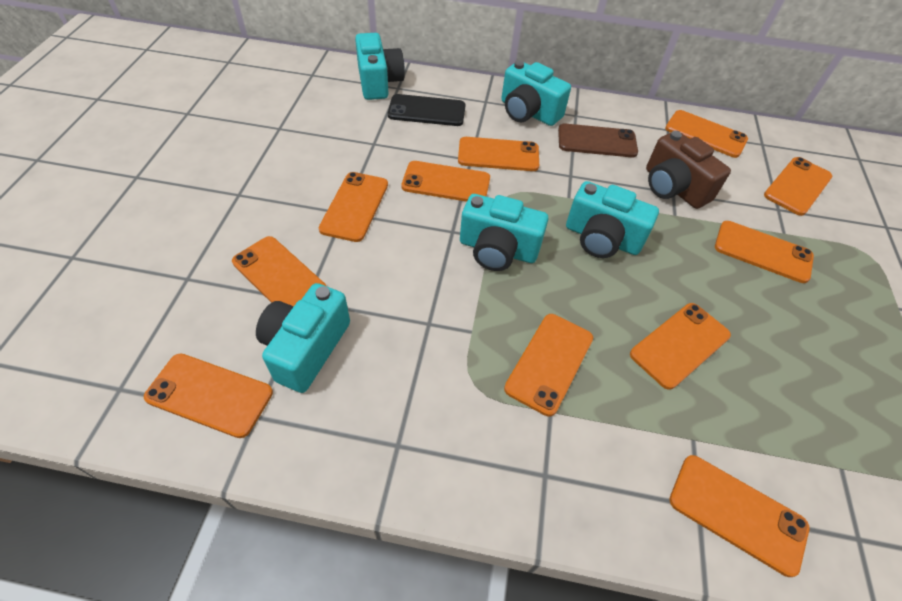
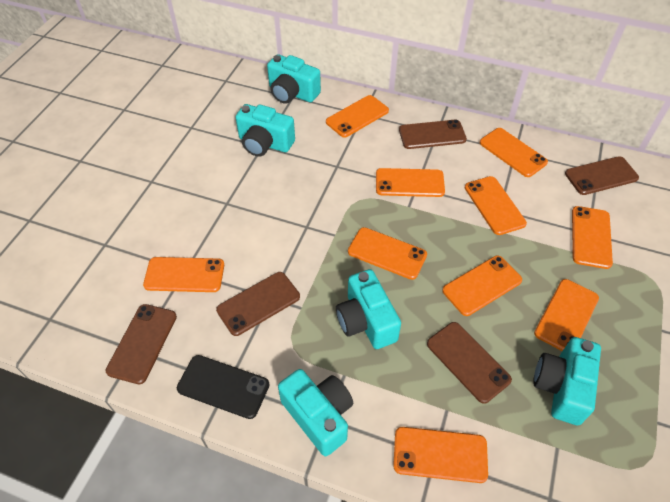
brown camera: [646,131,731,209] = 1 -> none = 0
brown phone: [558,123,638,157] = 1 -> [106,304,177,384] [216,272,300,336] [399,120,467,149] [427,322,512,404] [565,156,639,195] = 5
orange phone: [144,353,273,438] [232,236,326,306] [319,172,388,242] [402,161,490,202] [458,137,539,171] [504,314,593,416] [630,303,731,390] [665,110,748,158] [670,455,809,577] [715,221,814,283] [764,157,832,216] = 11 -> [143,257,224,292] [326,95,389,137] [348,227,427,280] [376,168,445,197] [393,427,488,483] [442,256,522,316] [465,176,527,235] [480,128,548,177] [534,279,599,351] [572,206,613,269] = 10

